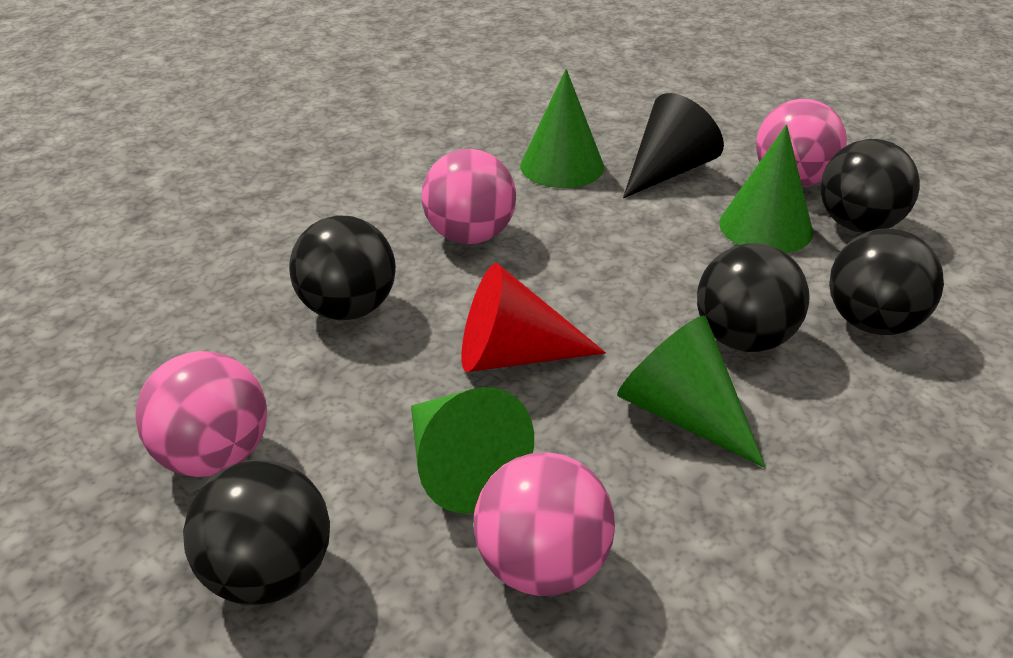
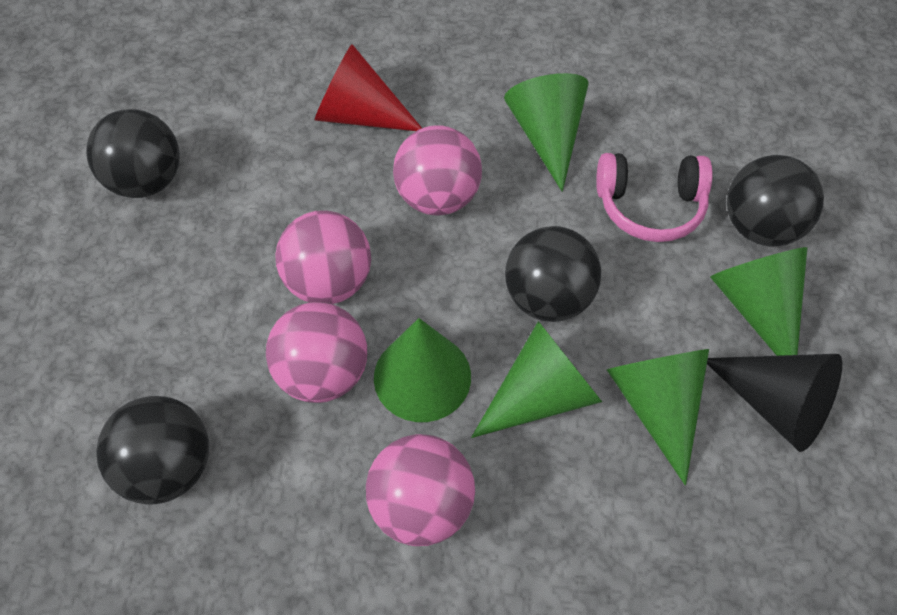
black ball: [183,459,330,605] [289,216,396,320] [697,243,810,352] [821,139,920,233] [829,228,944,335] = 5 -> [86,109,180,198] [97,396,209,505] [505,226,601,322] [727,155,824,247] = 4
green cone: [411,387,534,513] [520,69,604,188] [617,316,766,468] [719,125,813,253] = 4 -> [374,318,471,422] [471,321,602,438] [504,73,588,192] [607,349,709,485] [710,247,808,356] = 5
pink headphones: none = 0 -> [596,153,713,242] = 1

